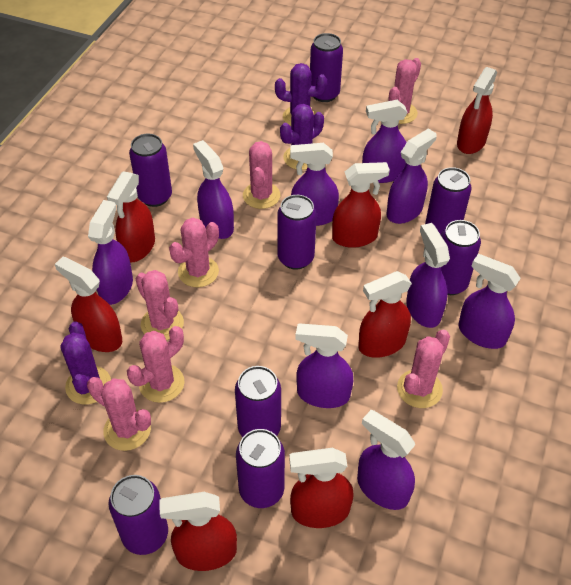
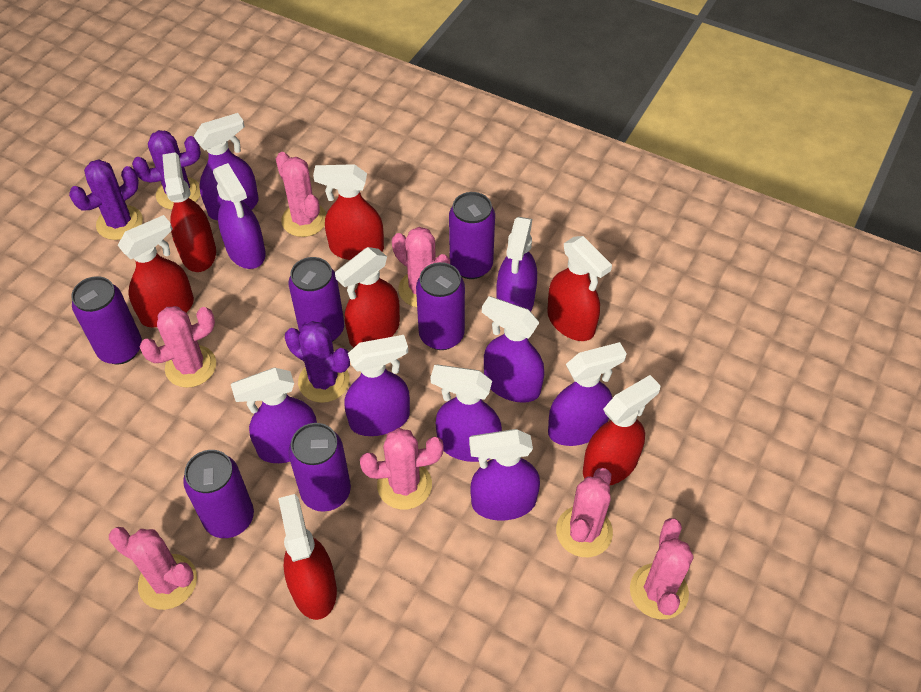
purple can: [108,475,168,555] [129,134,172,207] [235,366,281,437] [236,429,285,508] [277,195,317,270] [310,33,343,102] [425,167,472,235] [441,220,481,295] = 8 -> [71,276,142,364] [183,450,254,538] [288,257,344,342] [288,423,351,512] [416,262,465,350] [449,192,495,279] = 6

